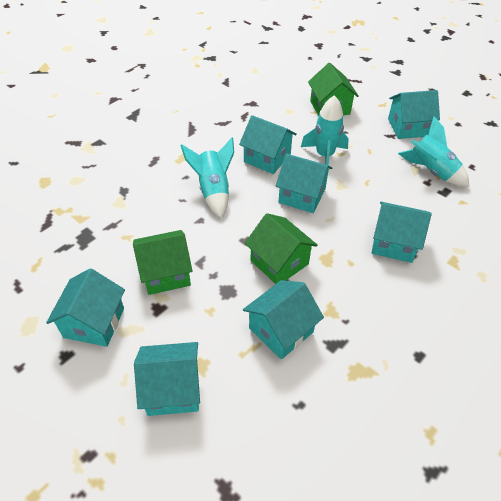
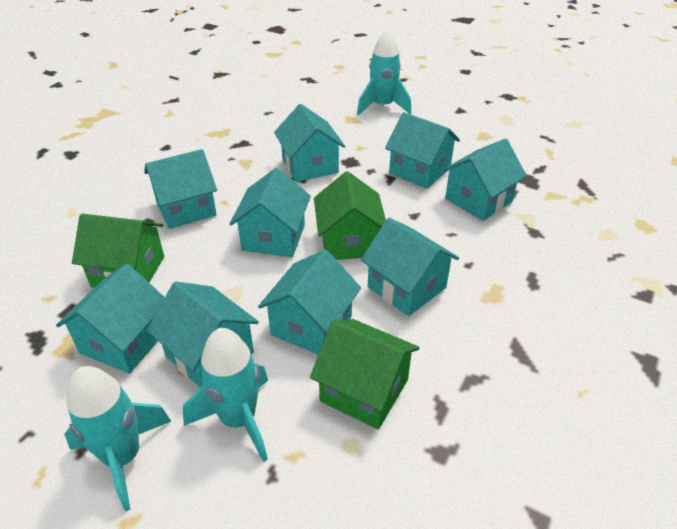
turquoise house: [46,268,125,347] [134,342,200,416] [239,115,297,174] [243,280,324,360] [276,154,333,213] [372,202,432,263] [388,90,440,139] = 7 -> [56,264,165,374] [144,149,217,229] [147,281,259,387] [230,168,311,257] [258,250,361,355] [274,104,345,182] [361,218,459,316] [385,112,460,189] [442,138,527,221] = 9

